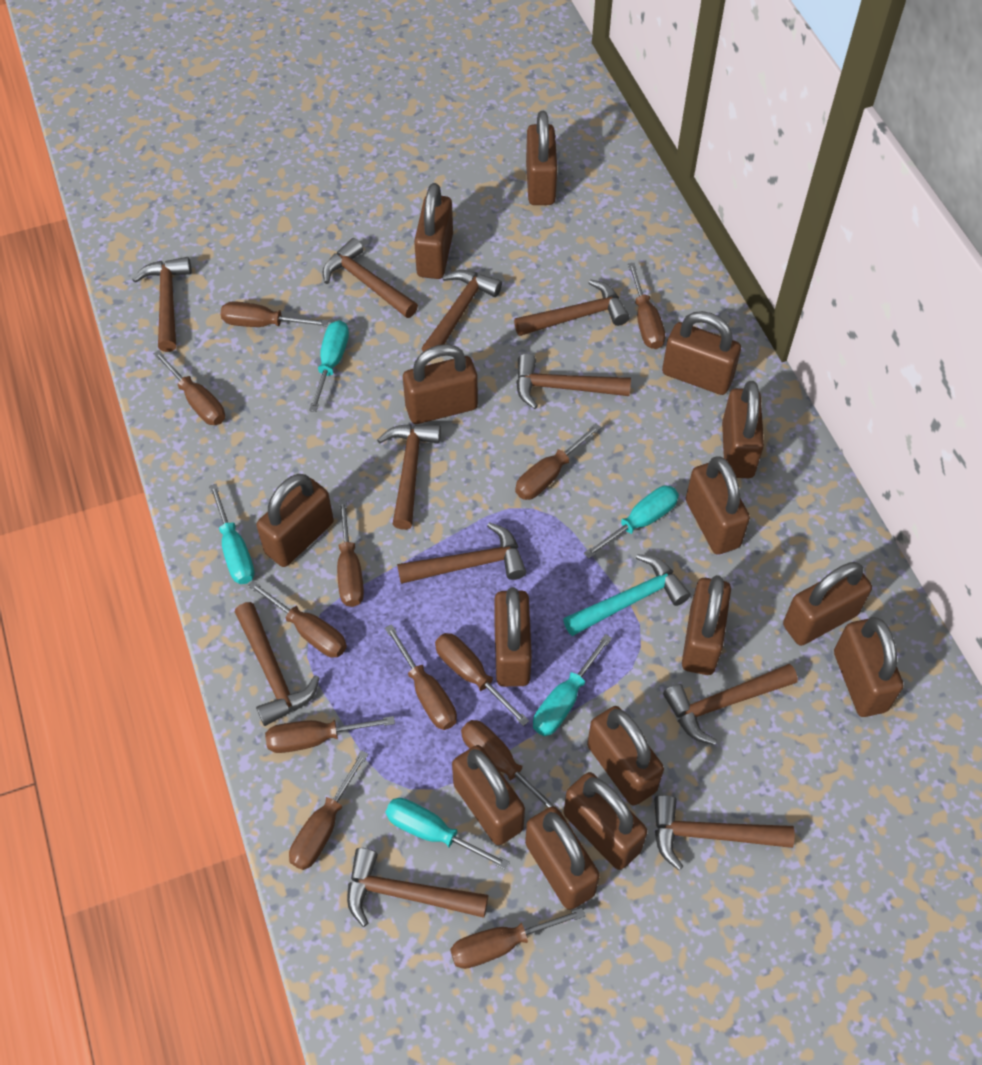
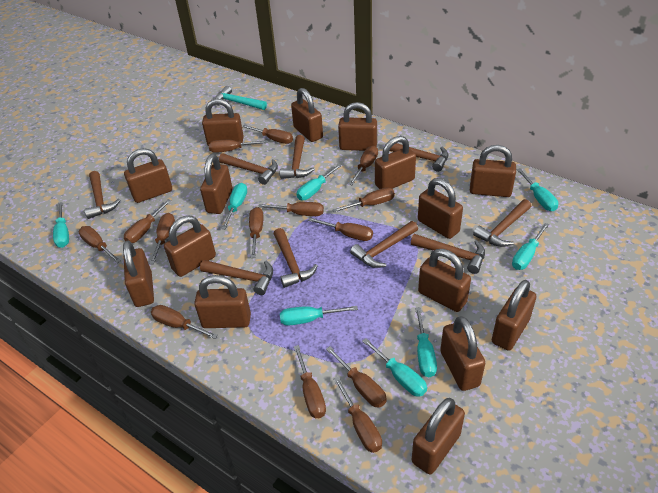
brown hammer: [132,257,192,352] [235,602,319,726] [323,238,418,318] [347,848,488,927] [377,424,441,530] [397,522,526,584] [422,270,502,352] [514,279,630,336] [516,354,631,409] [654,795,795,870] [663,664,798,745] = 11 -> [84,171,121,219] [200,260,273,295] [219,153,278,185] [274,228,318,288] [280,135,315,179] [350,221,418,268] [390,143,448,172] [411,234,485,274] [473,199,532,247] = 9
brown screwdriver: [153,350,225,425] [220,301,328,327] [248,580,347,658] [265,716,395,753] [289,750,368,870] [337,500,364,607] [385,624,457,730] [435,633,529,726] [450,908,585,969] [461,720,562,812] [515,423,601,500] [628,263,665,349] = 12 -> [79,226,121,263] [124,199,172,243] [149,213,175,264] [151,305,218,339] [209,140,267,153] [242,125,293,144] [249,207,263,258] [258,202,324,216] [294,345,326,418] [308,218,373,241] [326,346,387,407] [332,187,395,213] [333,377,382,453] [349,146,378,185] = 14
turquoise screwdriver: [209,484,255,584] [309,320,349,412] [386,798,510,870] [533,634,612,736] [584,485,679,559] = 5 -> [53,202,69,248] [221,183,247,229] [280,306,358,326] [297,164,342,200] [362,338,427,397] [415,307,437,377] [512,223,549,270] [516,168,558,211] = 8

